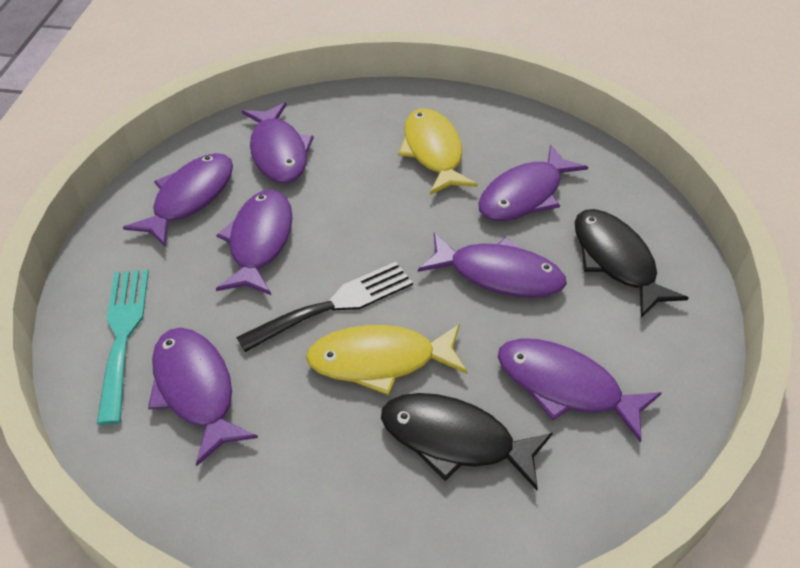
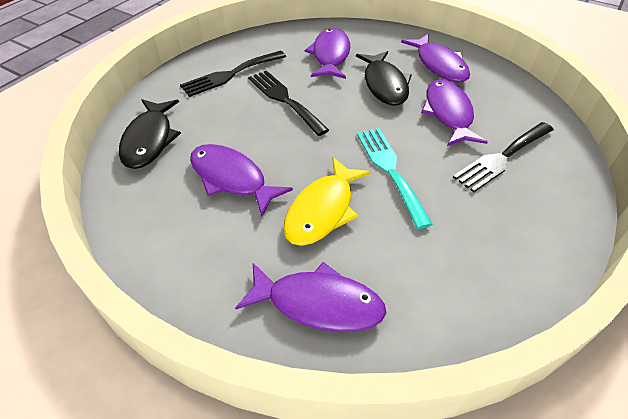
black fork: [236,262,413,352] = 1 -> [180,51,286,97] [248,70,329,136] [453,122,554,192] = 3
purple fish: [123,153,233,247] [148,328,258,467] [216,190,292,295] [242,103,314,183] [418,233,567,298] [478,145,588,221] [498,338,661,442] = 7 -> [190,144,293,216] [235,262,386,332] [305,28,350,79] [401,34,470,83] [421,79,488,146] = 5
yellow fish: [306,324,467,395] [398,108,478,195] = 2 -> [283,157,371,246] = 1

